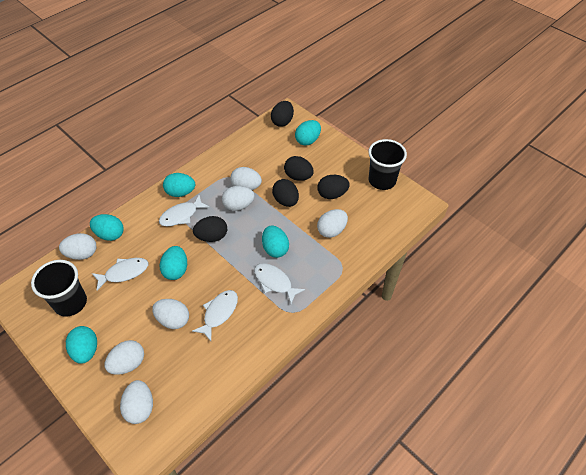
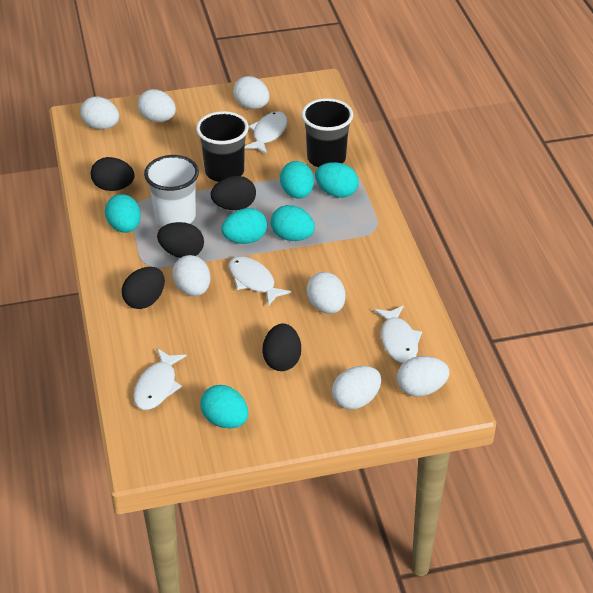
white cup: none = 0 -> [144,155,199,226] = 1

